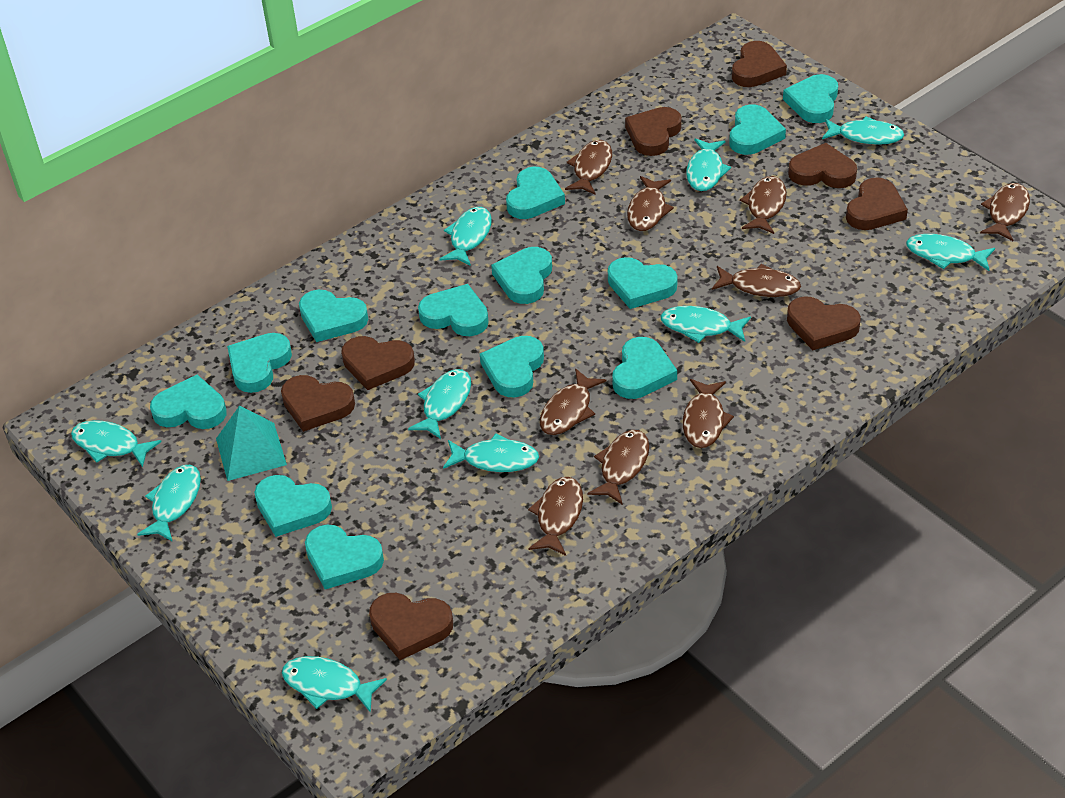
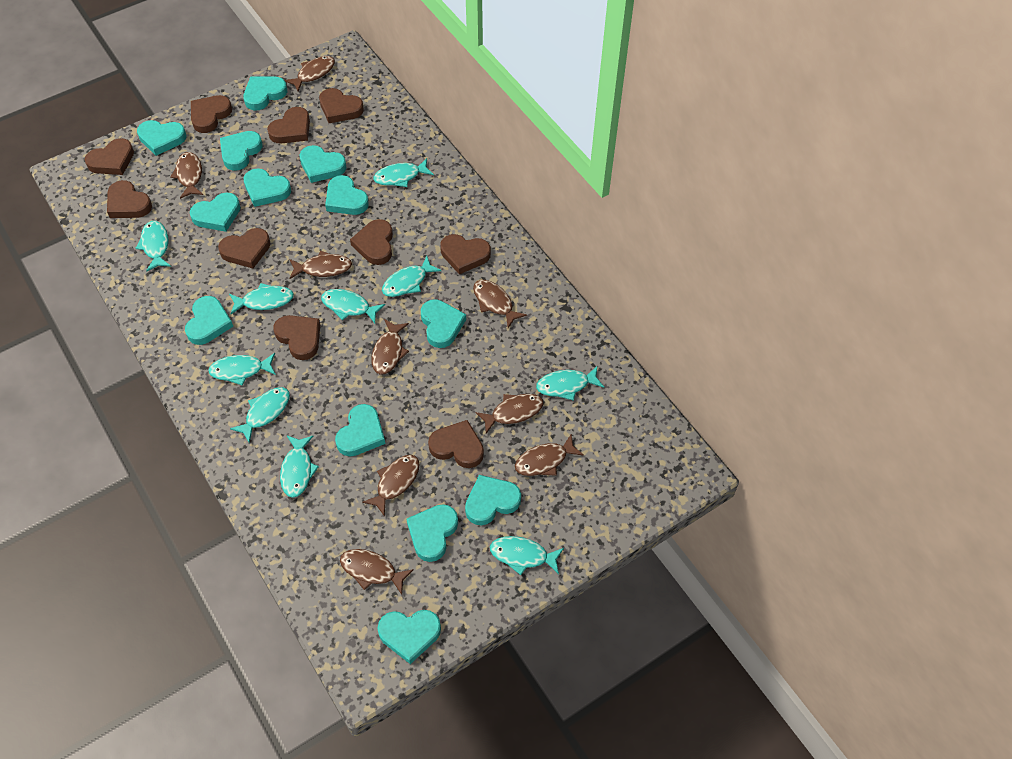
brown heart: [281,375,355,432] [341,336,415,390] [369,593,453,660] [625,107,682,156] [732,41,787,87] [787,296,861,350] [788,143,857,188] [846,177,908,230] = 8 -> [85,138,134,175] [107,180,152,218] [191,95,232,133] [218,228,270,268] [267,107,310,144] [274,315,320,360] [319,88,364,123] [350,219,393,265] [428,420,484,468] [440,234,491,274] = 10
turquoise pyramid: [216,405,287,481] = 1 -> none = 0

